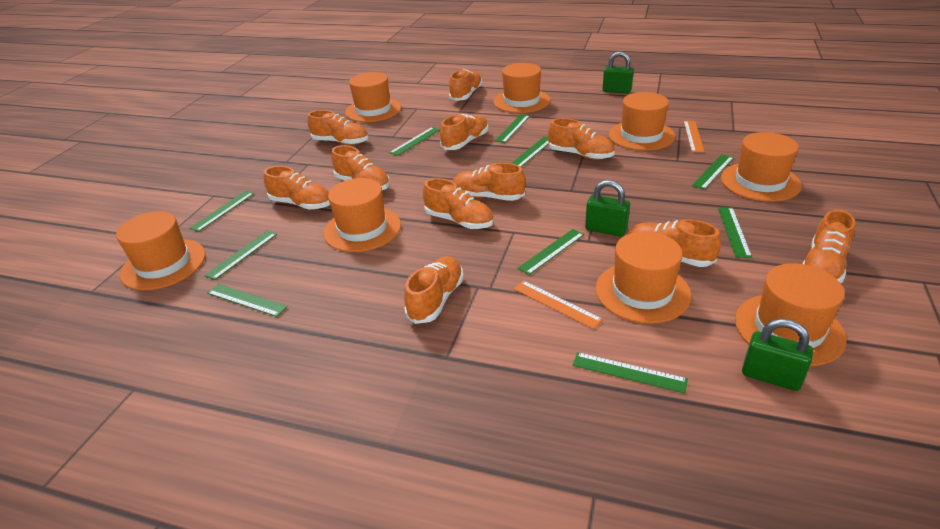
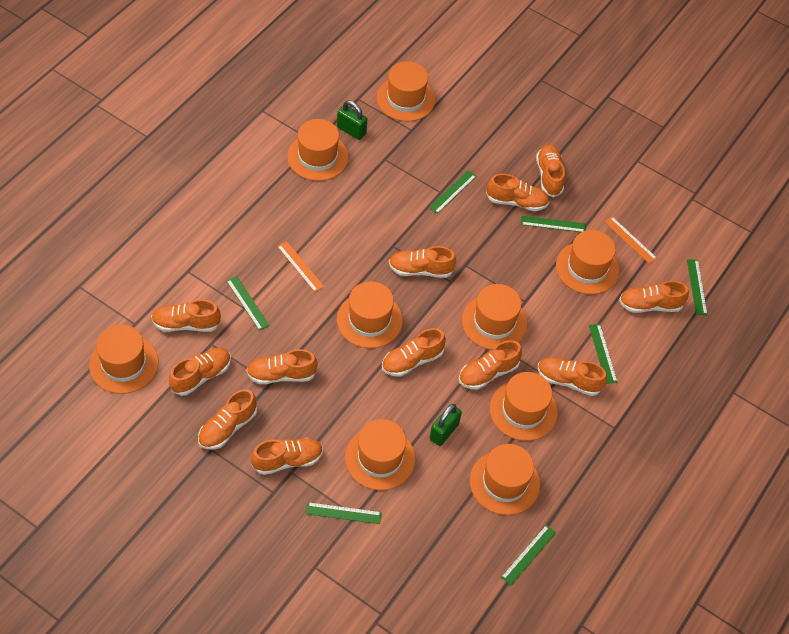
green padlock: [585,180,630,237] [603,51,634,94] [742,319,813,391] = 3 -> [337,101,367,140] [430,404,462,446] = 2
green ruler: [189,191,254,232] [205,231,277,280] [207,284,287,317] [389,127,440,156] [495,114,530,143] [511,136,549,167] [517,229,584,275] [573,352,688,393] [692,154,734,190] [718,207,752,258] = 10 -> [226,276,270,331] [306,502,382,524] [429,171,476,214] [501,525,556,585] [521,216,586,232] [589,324,617,384] [687,259,707,315] = 7
orange hat: [116,211,206,290] [323,178,401,252] [345,72,401,122] [493,63,550,113] [596,231,691,324] [609,92,675,151] [721,132,802,202] [735,263,847,366] = 8 -> [89,325,159,394] [287,119,349,181] [337,281,403,348] [345,419,415,490] [377,61,435,121] [462,284,527,350] [470,444,540,515] [490,372,558,441] [556,230,619,294] = 9
orange shoe: [264,166,330,210] [307,110,369,145] [331,145,390,190] [404,256,464,324] [423,178,494,229] [440,114,489,150] [449,69,483,101] [453,163,525,201] [548,118,615,160] [629,219,721,267] [803,210,855,283] = 11 -> [151,299,221,332] [169,348,231,396] [198,389,257,450] [246,349,318,384] [251,438,323,475] [382,328,446,377] [389,246,456,278] [459,340,522,390] [486,174,550,211] [536,144,565,197] [538,357,607,396] [619,281,689,313] = 12

